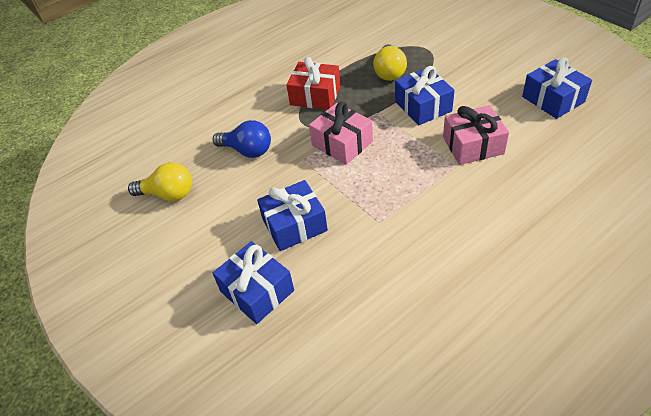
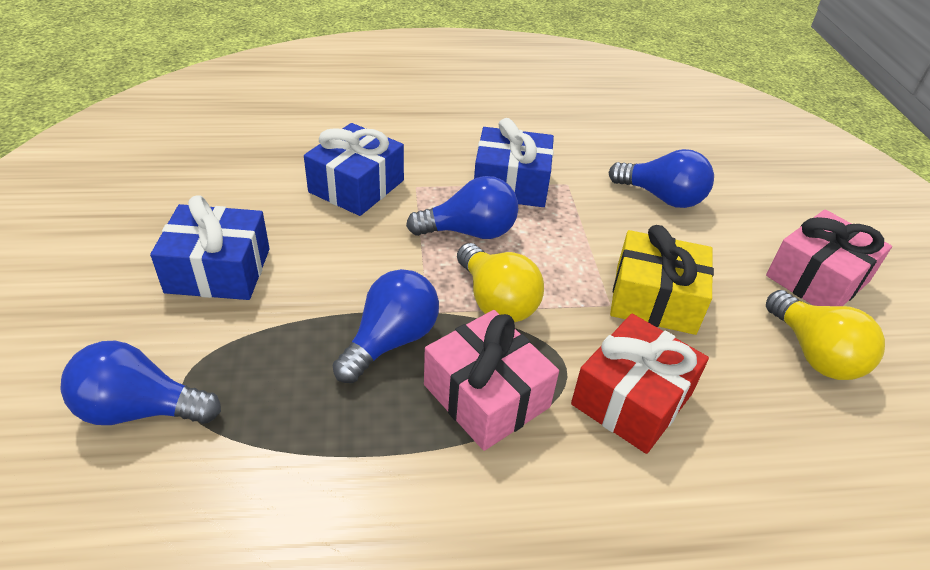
blue gift: [213,241,294,324] [257,180,328,251] [395,66,454,125] [522,57,592,119] = 4 -> [150,195,270,300] [304,123,404,216] [474,118,554,207] = 3
blue light bulb: [213,120,271,158] = 1 -> [61,341,221,425] [332,269,439,383] [406,176,518,239] [609,149,714,208] = 4
yellow gift: none = 0 -> [610,225,714,335] = 1

